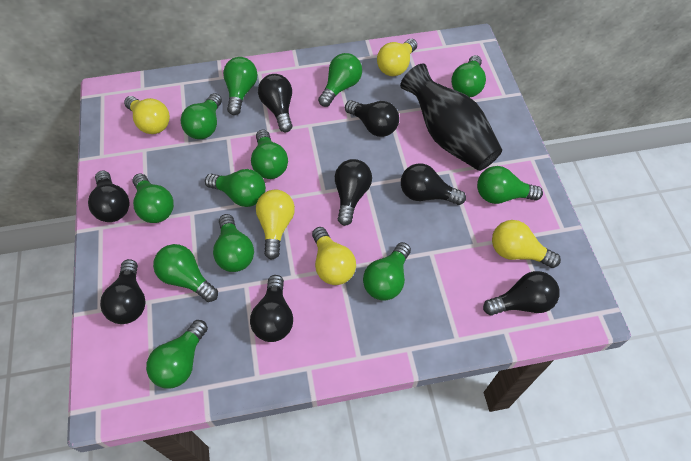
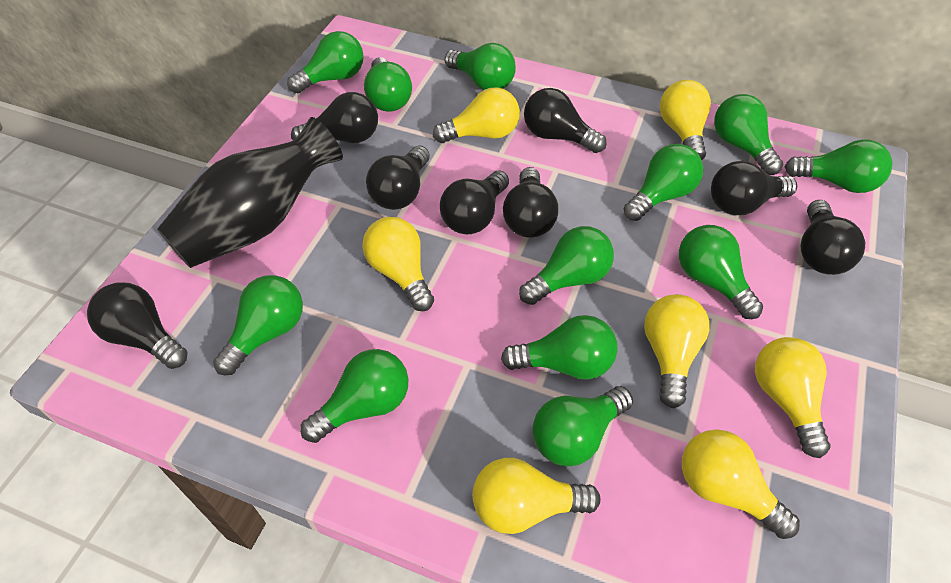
yellow light bulb: [124,96,170,134] [256,190,295,260] [312,227,356,285] [377,39,417,76] [492,220,561,268] = 5 -> [362,217,434,311] [433,87,520,143] [472,458,601,534] [644,294,710,408] [660,80,711,160] [682,429,800,539] [755,337,831,458] = 7

